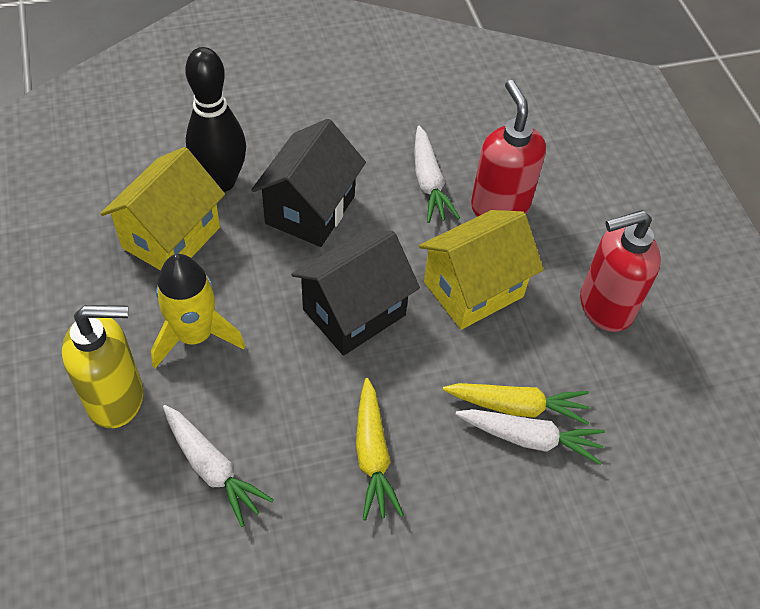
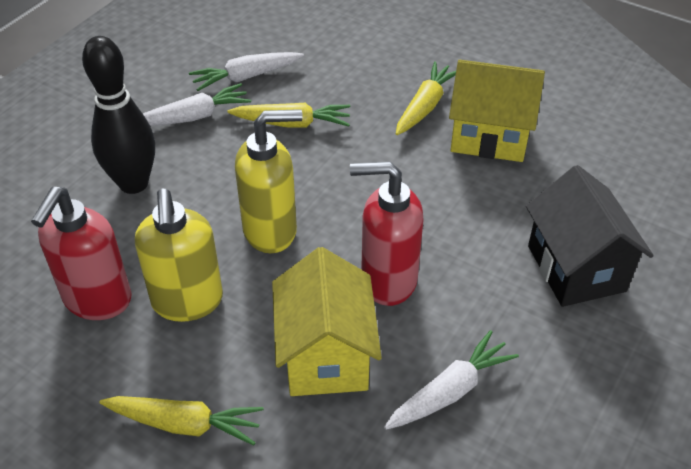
black house: [251,119,366,247] [291,230,420,356] = 2 -> [526,165,654,307] = 1
yellow carrot: [356,378,404,520] [443,383,589,425] = 2 -> [99,396,264,445] [228,103,350,128] [396,61,456,135] = 3
yellow rocket: [151,254,245,368] = 1 -> none = 0
yellow soap dispenser: [62,305,143,428] = 1 -> [135,188,223,322] [235,109,303,253] = 2

